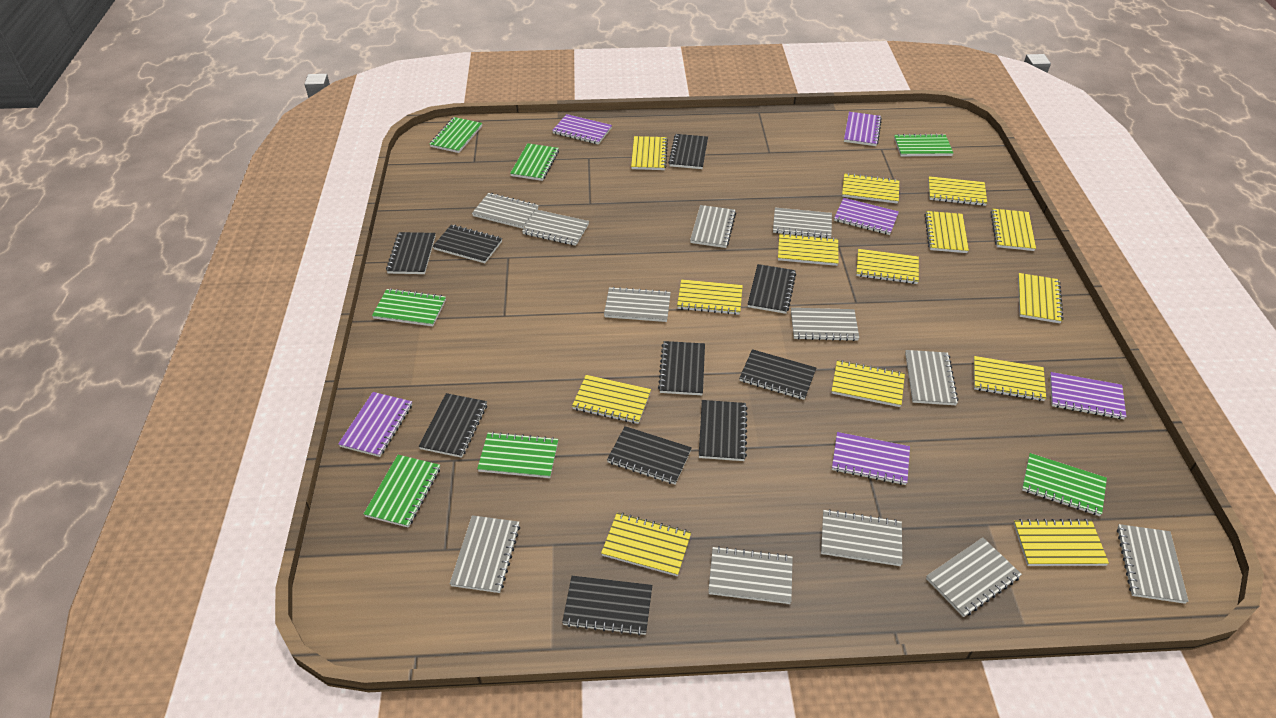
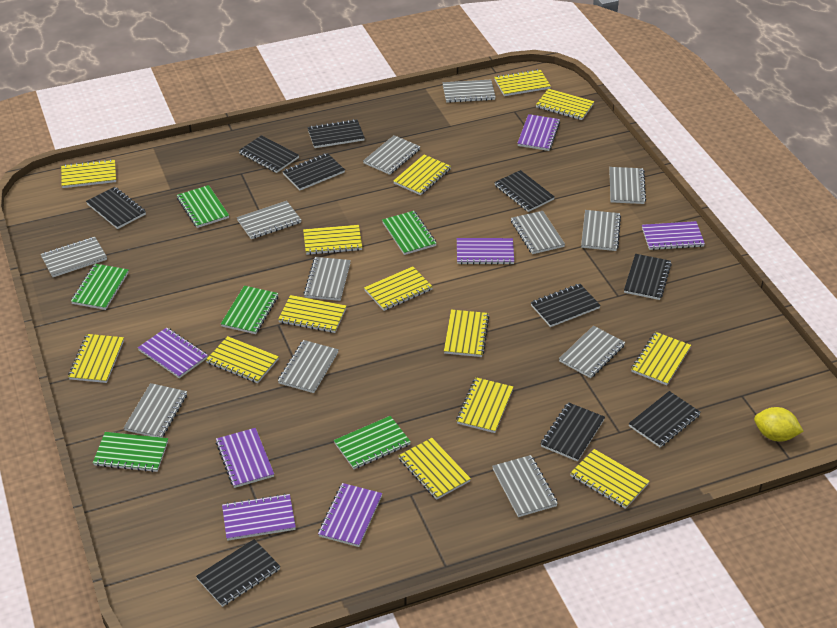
green notebook: [364,455,440,528] [372,288,446,326] [430,117,482,153] [477,432,558,478] [510,143,559,181] [894,134,954,156] [1022,453,1107,516] = 7 -> [71,264,129,310] [93,432,168,472] [177,185,229,228] [221,286,278,334] [334,416,411,469] [382,211,437,255] = 6
purple notebook: [338,392,412,457] [552,114,612,144] [832,432,910,485] [834,198,899,235] [844,112,882,146] [1050,372,1126,419] = 6 -> [138,327,208,378] [216,428,274,488] [222,494,296,541] [318,483,382,547] [457,238,514,265] [517,114,560,151] [642,221,705,250] = 7
yellow lemon: none = 0 -> [754,407,804,442] = 1

